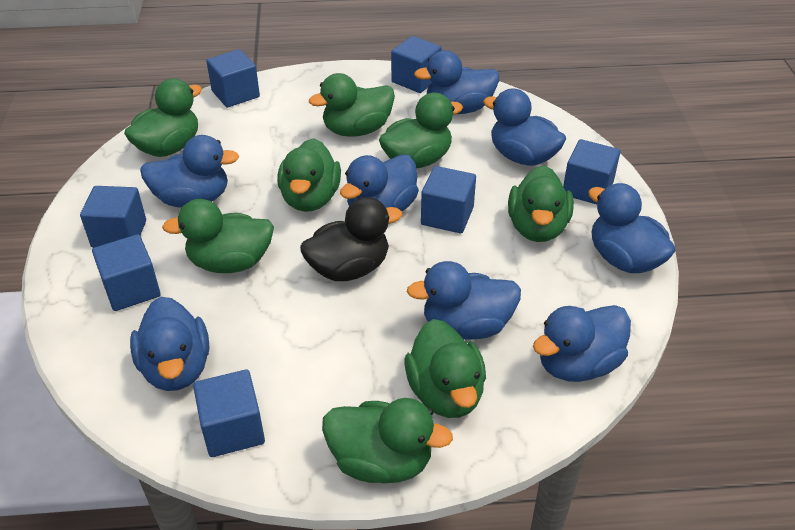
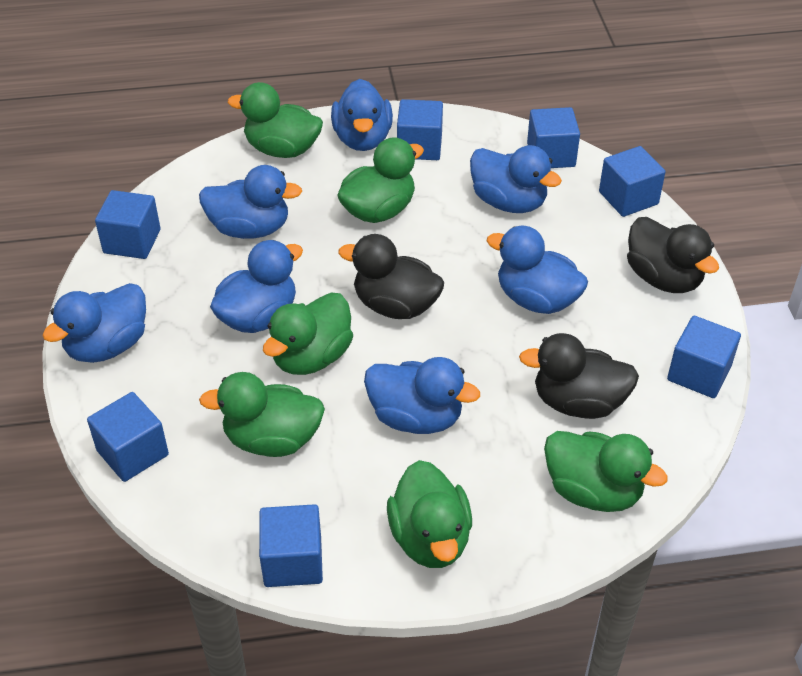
black duck: [300,197,402,281] = 1 -> [338,234,444,319] [519,333,639,419] [627,217,719,293] = 3
blue duck: [130,297,209,391] [140,135,239,207] [340,155,419,211] [407,261,521,340] [414,50,499,114] [483,88,566,166] [533,305,631,382] [588,183,676,273] = 8 -> [42,283,146,363] [199,165,302,239] [210,240,303,333] [331,79,393,151] [364,357,480,434] [470,145,562,213] [487,226,588,314] = 7
green duck: [124,78,202,157] [162,199,274,273] [277,138,341,212] [309,73,395,137] [322,398,453,483] [379,92,463,168] [405,319,486,418] [508,166,574,242] = 8 -> [199,372,325,457] [228,82,323,158] [263,293,353,375] [337,137,424,223] [387,460,472,568] [544,431,668,512] = 6

